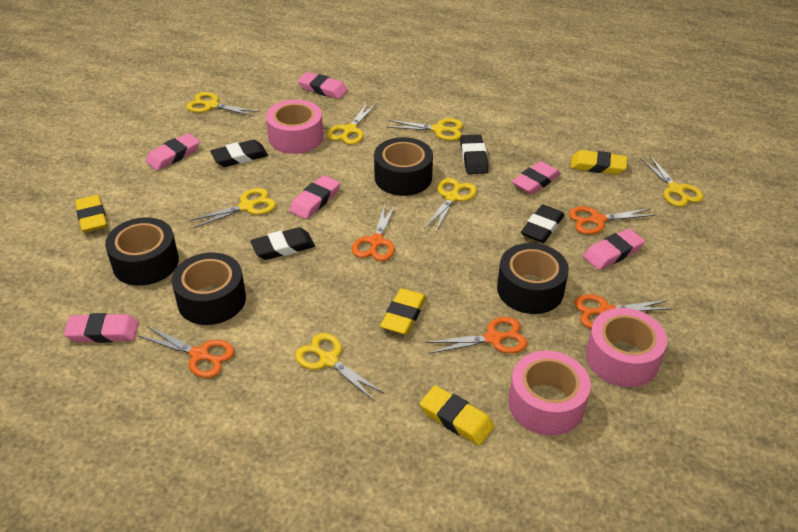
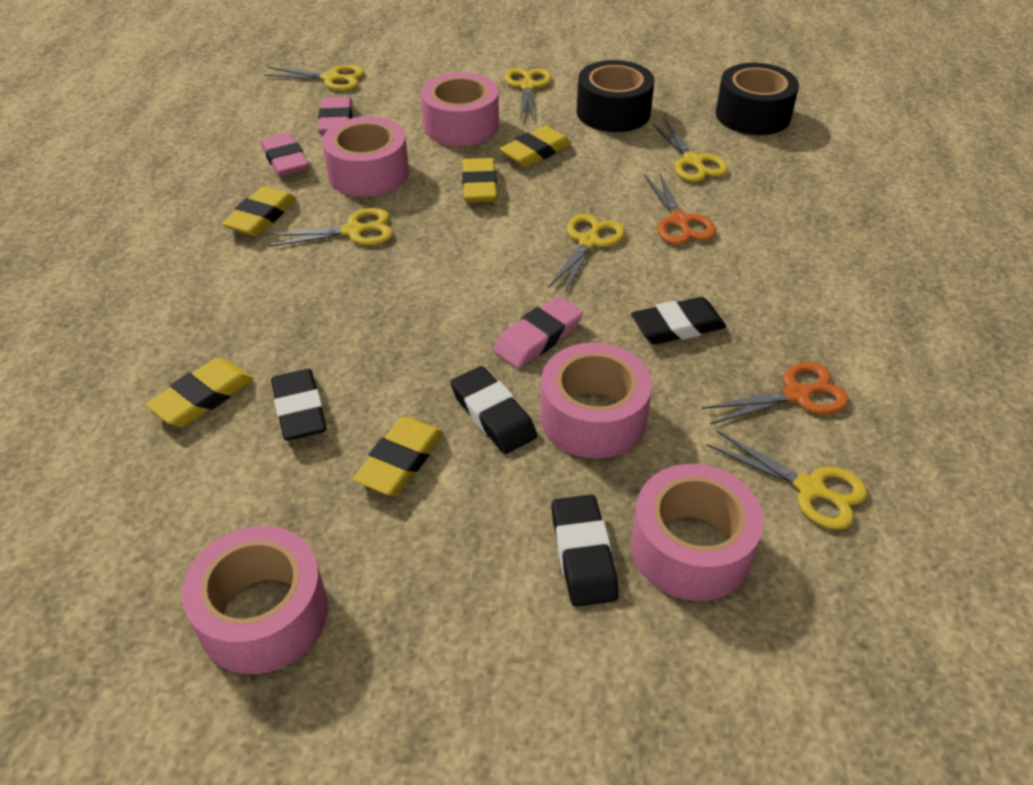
black tape: [105,217,179,286] [172,253,246,325] [374,137,433,196] [497,243,569,314] = 4 -> [577,60,655,132] [716,63,799,135] = 2
orange scissors: [139,326,234,378] [352,204,396,261] [426,317,527,354] [569,206,656,234] [574,294,673,329] = 5 -> [645,172,716,245] [702,362,849,425] = 2
pink eraser: [64,313,139,343] [146,133,200,170] [289,175,340,219] [297,72,348,99] [512,161,561,195] [583,228,645,270] = 6 -> [261,132,309,177] [318,97,353,135] [493,296,583,368] = 3
pink tape: [266,99,323,154] [508,351,591,436] [586,308,667,387] = 3 -> [182,526,328,674] [322,116,409,197] [421,72,499,146] [540,343,652,459] [631,464,763,601] = 5
yellow eraser: [75,195,107,233] [380,288,426,335] [420,386,494,446] [571,150,627,175] = 4 -> [146,358,253,427] [222,186,296,236] [353,417,443,495] [462,158,497,202] [499,126,572,167] = 5
yellow scissors: [186,92,259,117] [189,188,276,228] [295,333,384,401] [327,102,377,145] [387,118,463,141] [424,178,477,233] [640,155,704,207] = 7 -> [264,65,365,91] [267,208,393,247] [504,68,552,121] [548,214,625,293] [652,120,728,182] [707,431,867,530] = 6

